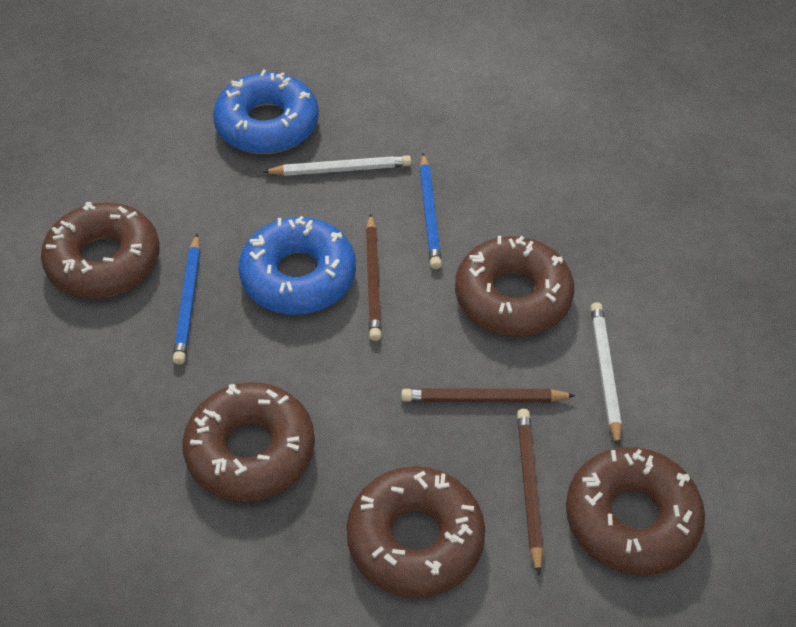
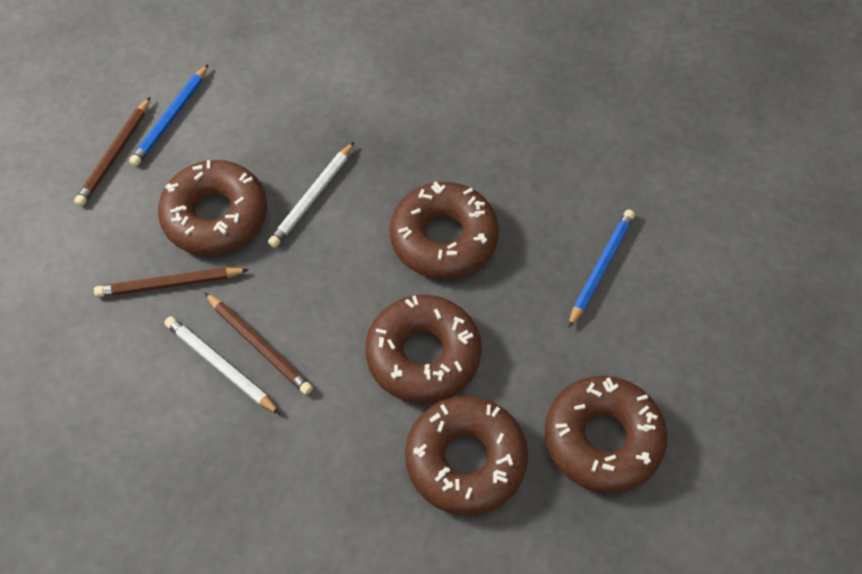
blue donut: [213,69,319,154] [238,216,356,315] = 2 -> none = 0

